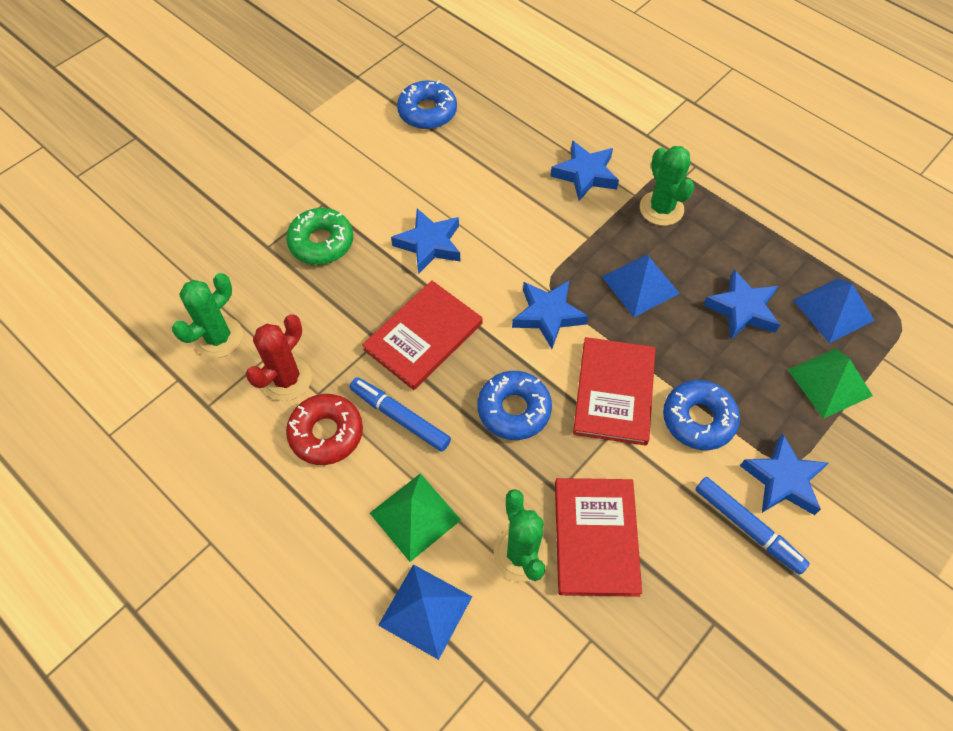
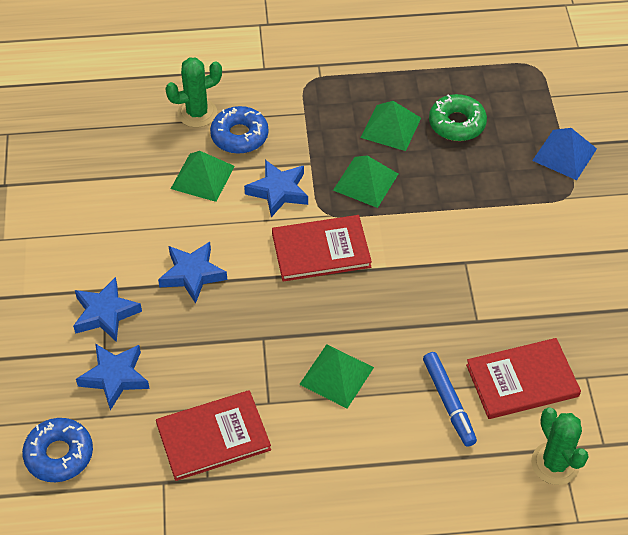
blue donut: [397,80,457,129] [478,371,552,440] [663,380,740,450] = 3 -> [22,418,93,482] [210,106,269,154] = 2
blue marker: [350,377,451,452] [695,477,810,575] = 2 -> [423,352,477,447] = 1
blue pyramid: [378,564,472,660] [602,254,680,317] [793,278,875,343] = 3 -> [532,128,597,180] = 1
blue star: [391,209,460,274] [512,280,589,349] [550,141,619,201] [703,270,780,339] [740,433,828,515] = 5 -> [73,277,142,342] [76,343,150,410] [158,242,227,304] [244,160,308,217] = 4
green cactus: [172,273,243,358] [494,489,550,582] [640,146,694,226] = 3 -> [165,58,222,127] [531,407,589,485] = 2
green pyramid: [370,473,461,562] [788,348,873,419] = 2 -> [171,151,235,202] [299,344,374,409] [333,155,398,208] [360,101,421,151] = 4
red cactus: [246,314,312,401] = 1 -> none = 0
red donut: [286,394,363,465] = 1 -> none = 0

